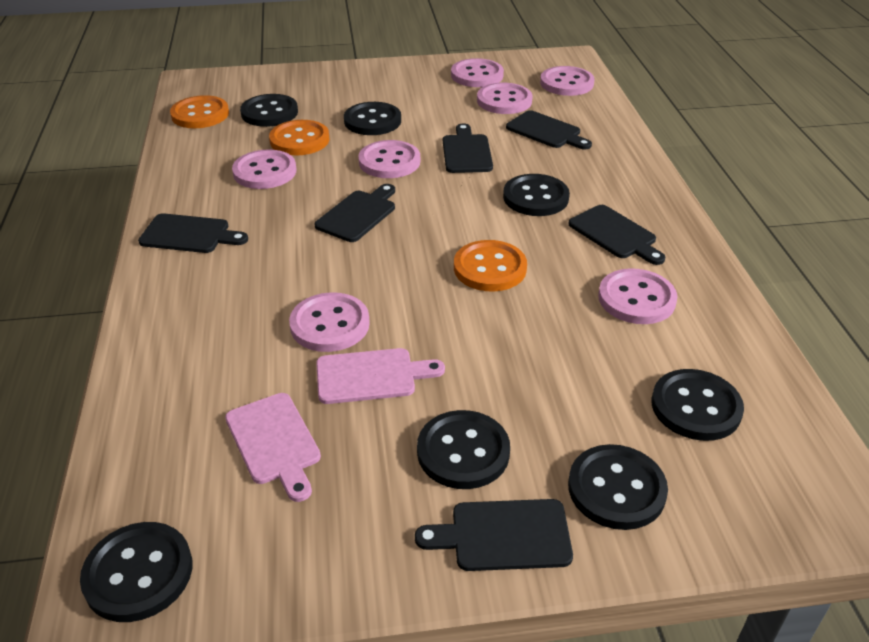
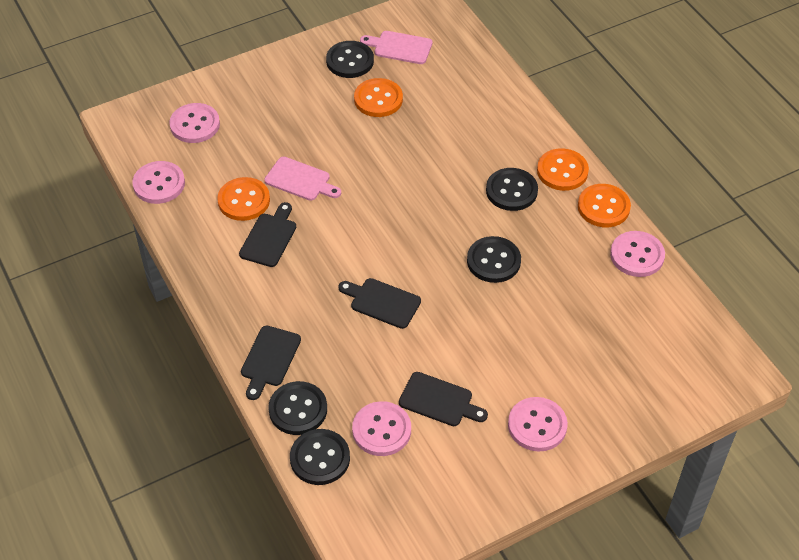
black button: [80,522,192,622] [240,94,298,127] [344,102,401,135] [417,410,510,489] [503,174,570,216] [568,444,668,530] [652,369,744,441] = 7 -> [268,381,327,435] [290,429,350,485] [326,41,374,78] [467,236,521,283] [486,168,538,211] = 5
black cutting board: [138,213,248,253] [315,184,395,242] [415,499,573,571] [443,123,493,173] [506,110,592,150] [569,205,665,265] = 6 -> [239,202,296,267] [241,326,301,400] [338,278,421,329] [399,372,488,426] = 4
orange button: [170,95,229,128] [269,120,330,155] [454,240,527,292] = 3 -> [217,177,270,221] [354,78,403,117] [537,148,589,191] [578,184,631,227] = 4
pink button: [232,149,296,189] [289,292,370,352] [358,140,420,178] [451,58,504,87] [477,83,533,114] [540,66,594,96] [598,268,678,324] = 7 -> [132,161,185,204] [169,103,220,143] [352,401,411,456] [508,397,568,452] [610,231,665,277] = 5

